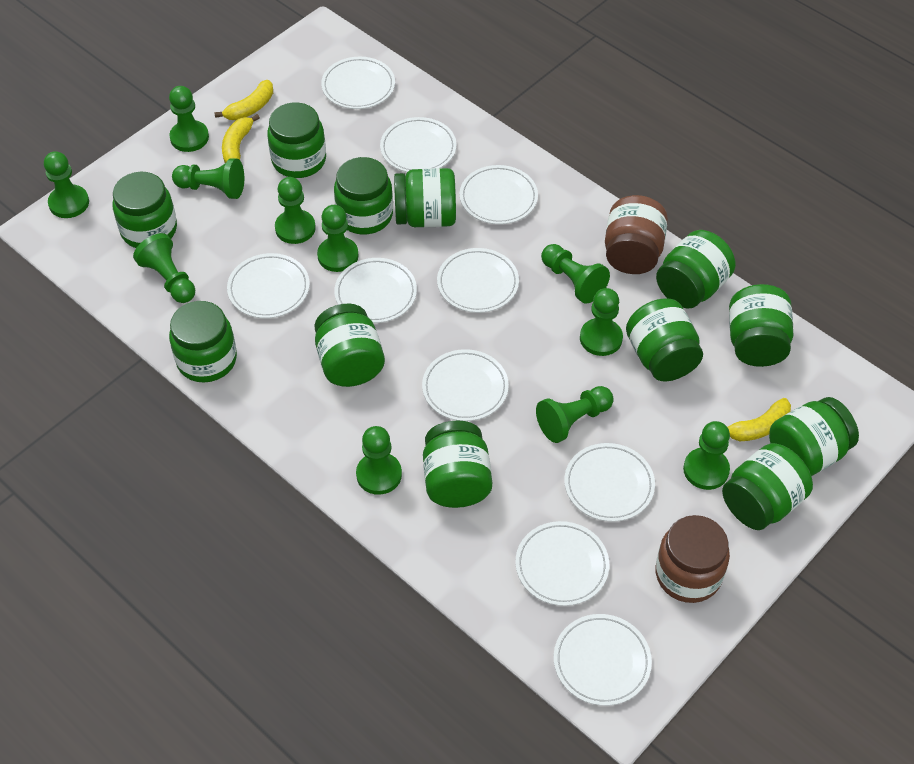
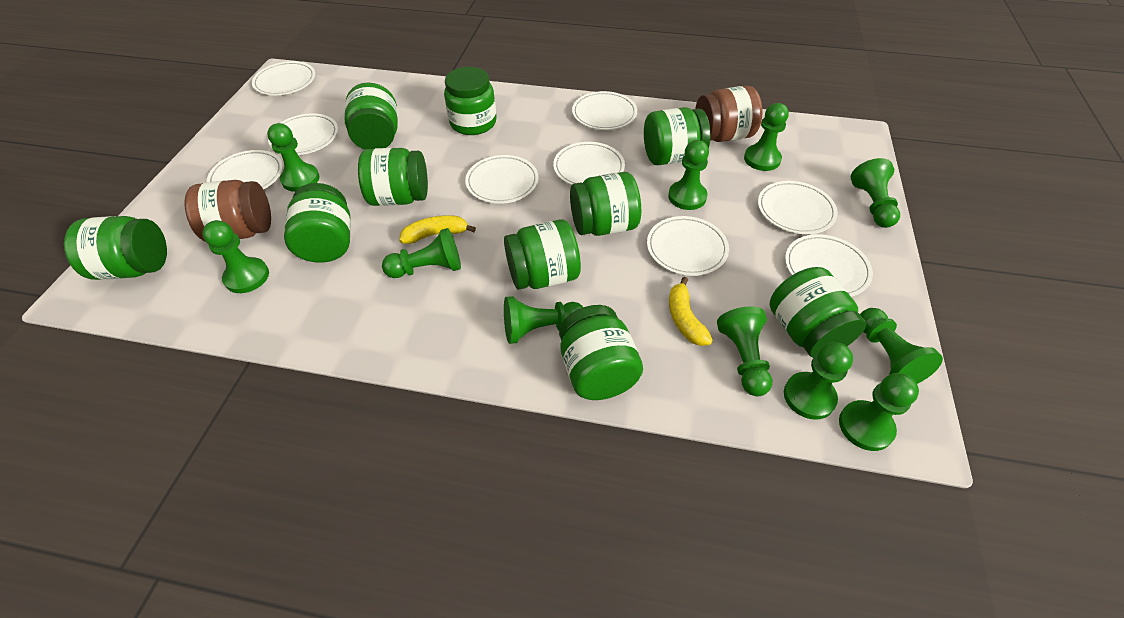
green jar: [113,172,177,248] [169,301,237,383] [267,102,326,178] [314,304,385,387] [334,157,393,234] [394,168,456,228] [423,420,492,508] [626,298,703,382] [656,230,736,309] [722,443,813,530] [729,284,793,367] [769,397,859,476] = 12 -> [64,216,167,280] [284,183,351,263] [344,83,398,150] [358,148,428,206] [444,67,497,135] [504,219,581,290] [559,305,643,400] [570,172,641,236] [644,107,710,165] [769,267,866,358] = 10
white plate: [227,253,310,318] [321,57,395,109] [334,258,417,323] [380,117,457,172] [422,349,509,421] [437,248,519,313] [460,165,538,224] [515,521,609,606] [554,614,652,706] [564,443,655,522] = 10 -> [207,150,283,190] [252,61,315,95] [268,113,338,155] [465,155,539,204] [553,142,625,185] [572,91,637,130] [647,216,729,276] [758,181,838,234] [785,234,873,297] = 9
yellow banana: [214,80,273,120] [222,114,260,163] [728,398,791,441] = 3 -> [399,215,476,244] [669,277,713,346] = 2

